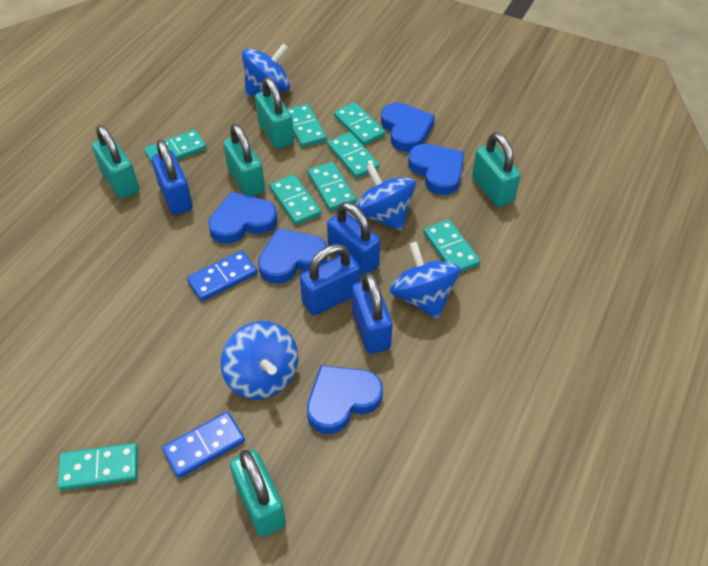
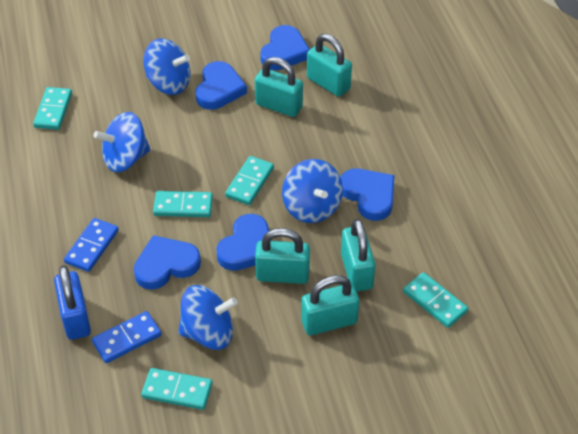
blue padlock: [152,140,193,215] [300,244,360,315] [327,202,380,276] [352,272,392,354] = 4 -> [54,265,91,340] = 1
turquoise domino: [58,443,138,490] [144,130,207,165] [269,175,321,225] [288,104,327,148] [308,162,356,211] [327,132,379,178] [334,102,385,145] [423,219,480,273] = 8 -> [33,87,72,130] [141,368,212,410] [153,191,213,217] [225,156,274,205] [403,272,468,328] = 5

